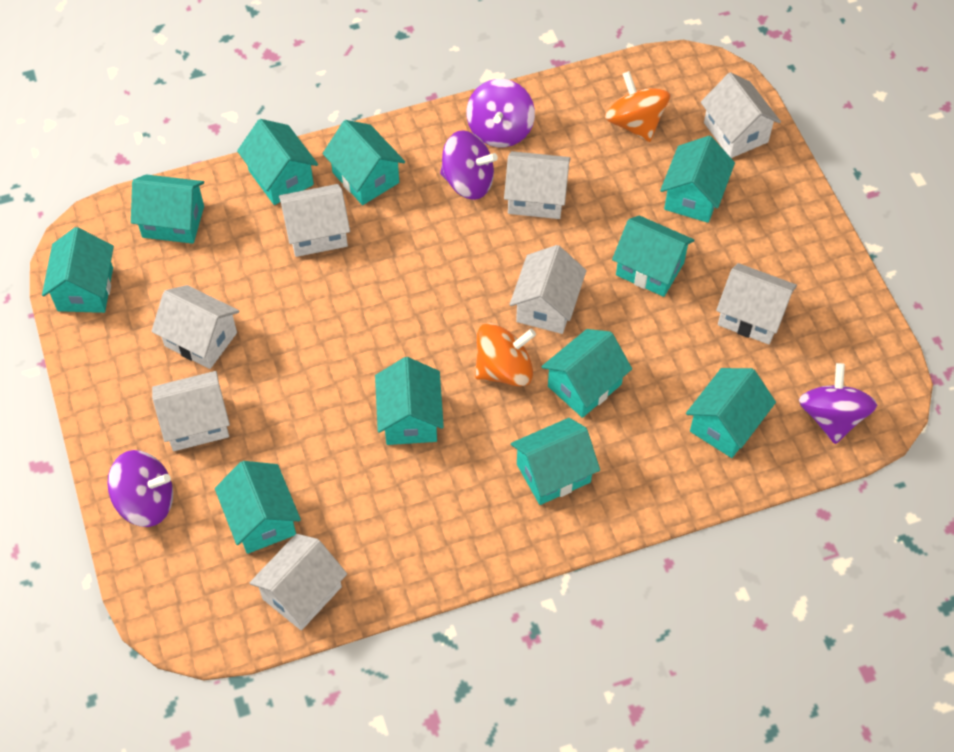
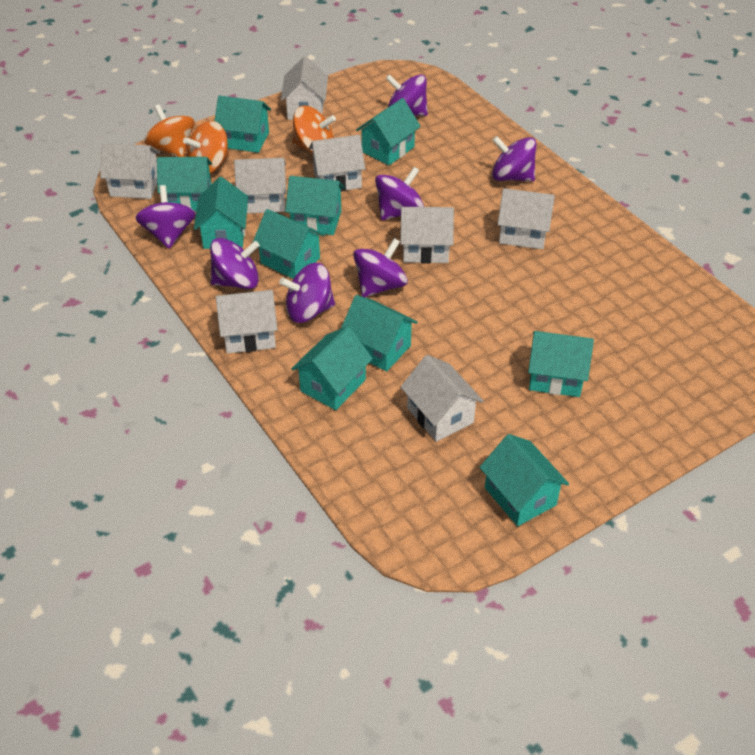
orange spinning top: [475,323,536,387] [605,71,670,142] = 2 -> [144,104,195,157] [183,121,229,174] [292,106,336,153] = 3
purple spinning top: [107,450,173,527] [440,130,498,200] [466,79,535,147] [799,363,877,444] = 4 -> [135,185,196,249] [210,238,260,289] [279,263,335,323] [353,238,408,297] [375,167,424,220] [386,74,428,116] [492,136,536,181] = 7
turquoise house: [42,227,114,313] [131,174,204,244] [215,461,301,554] [237,119,318,205] [323,120,405,205] [375,357,444,445] [511,418,600,505] [541,329,632,418] [612,216,694,297] [660,136,735,223] [686,368,776,458] = 11 -> [157,157,212,211] [194,177,248,249] [215,95,271,153] [252,209,325,279] [285,176,345,235] [291,326,373,410] [341,295,418,372] [356,98,421,165] [479,434,569,526] [528,331,594,397] = 10

